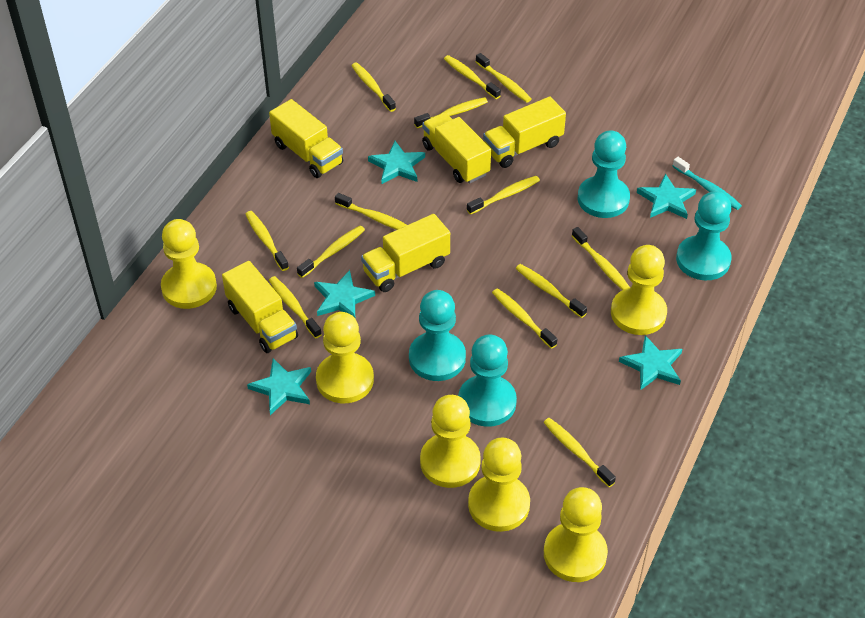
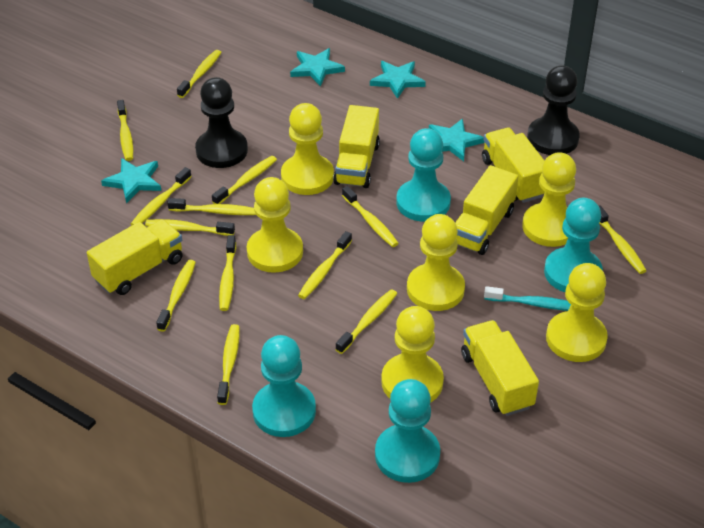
black pawn: none = 0 -> [195,77,248,168] [527,65,580,155] = 2
turquoise star: [247,358,311,415] [314,270,375,318] [368,141,425,184] [619,335,682,390] [637,174,696,219] = 5 -> [101,158,161,203] [290,48,345,87] [370,61,426,99] [429,119,484,161] = 4

